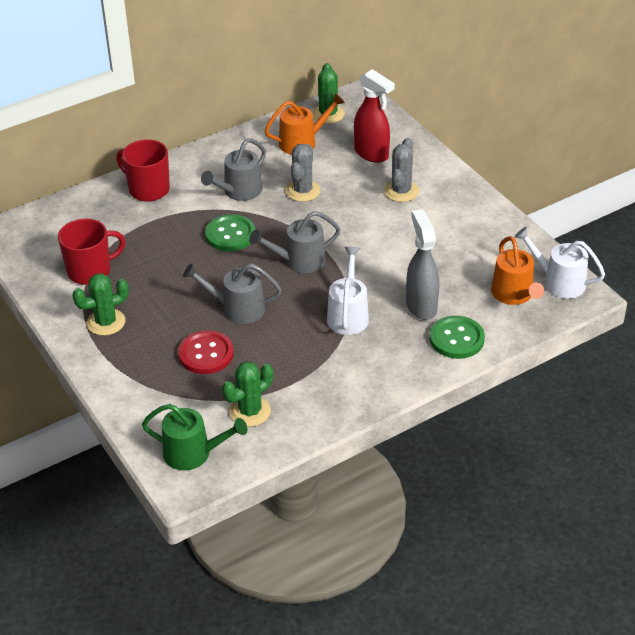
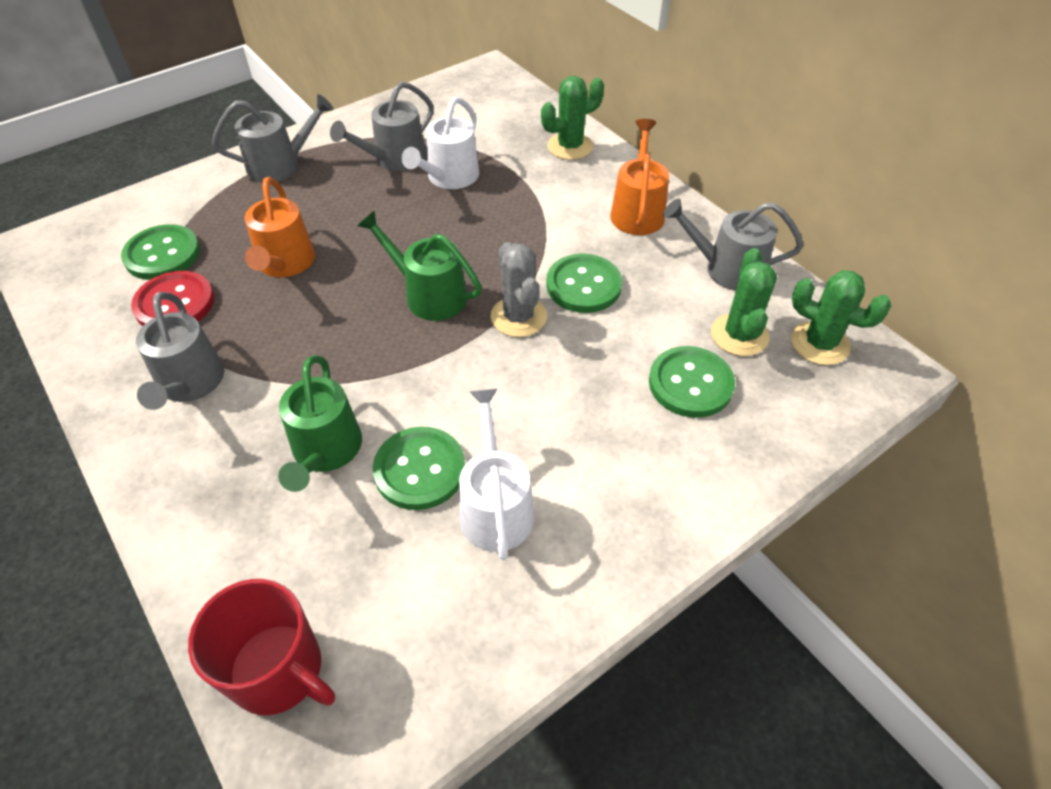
green button: [205,214,255,251] [430,316,485,359] = 2 -> [121,224,200,280] [373,427,465,510] [546,254,622,313] [649,346,735,418] = 4
green watering can: [142,404,247,471] = 1 -> [278,355,362,492] [358,210,482,321] = 2
grey cactus: [285,144,320,202] [384,138,419,202] = 2 -> [491,242,547,337] = 1
grey spray bottle: [406,209,439,320] = 1 -> none = 0
grey watering can: [183,264,282,324] [201,139,266,201] [249,211,340,273] = 3 -> [136,292,224,410] [212,94,334,183] [330,81,434,171] [663,199,803,291] = 4
red mug: [58,219,126,285] [116,139,170,202] = 2 -> [188,579,335,715] = 1
red spray bottle: [354,69,395,163] = 1 -> none = 0

